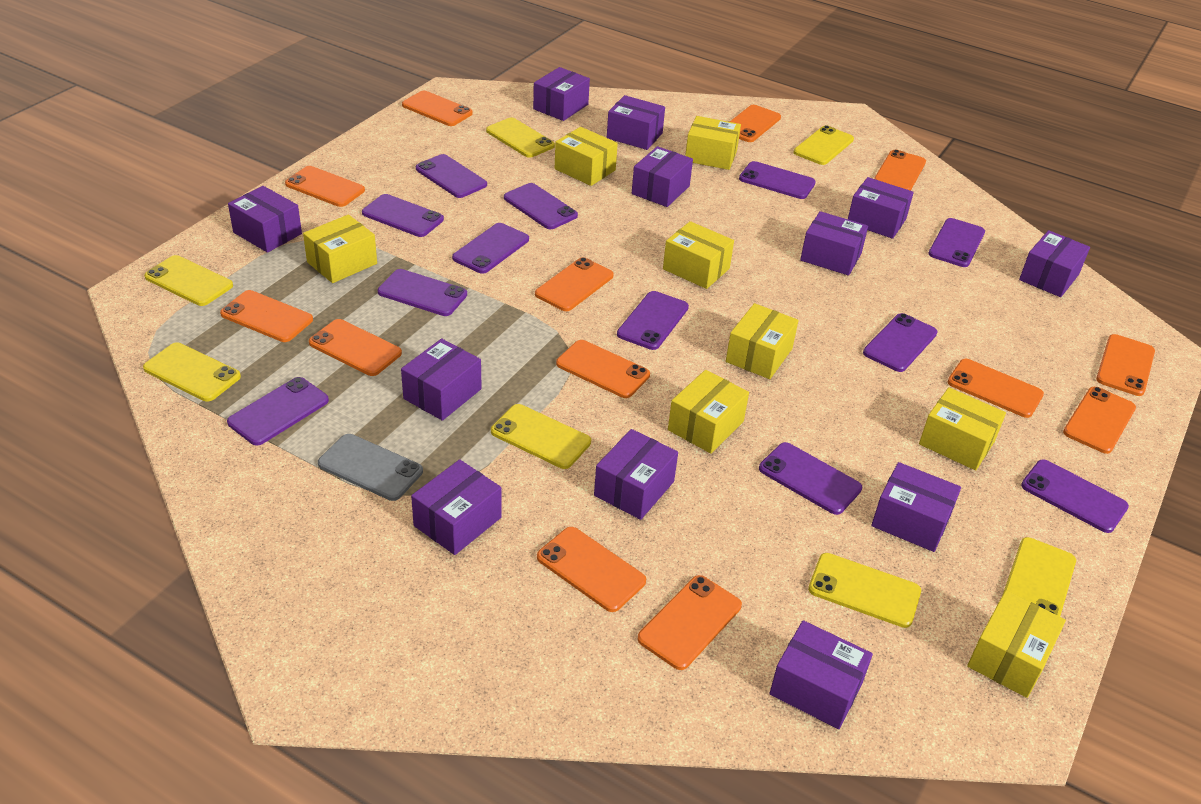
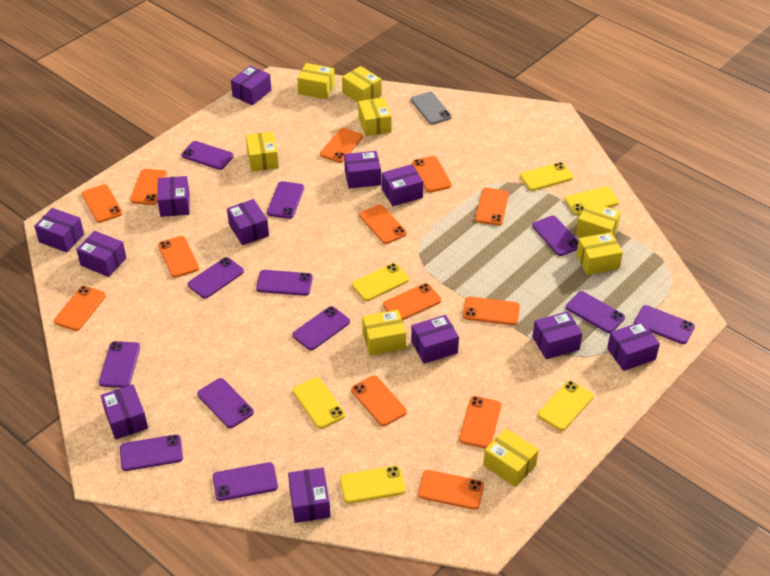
yellow phone: [143,342,241,402] [144,255,233,306] [486,118,555,158] [491,404,591,469] [794,125,854,165] [808,553,921,628] [1003,537,1076,616] = 7 -> [292,377,345,429] [340,466,406,504] [352,263,409,301] [520,162,573,191] [538,380,594,431] [565,186,619,215] = 6

